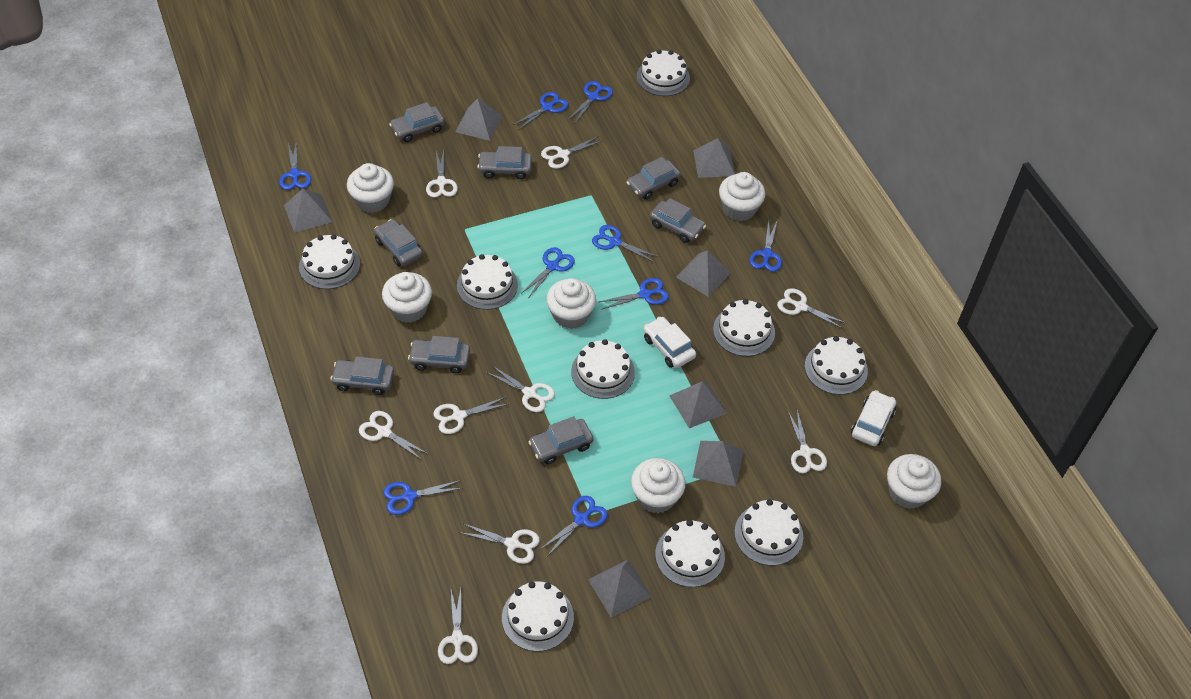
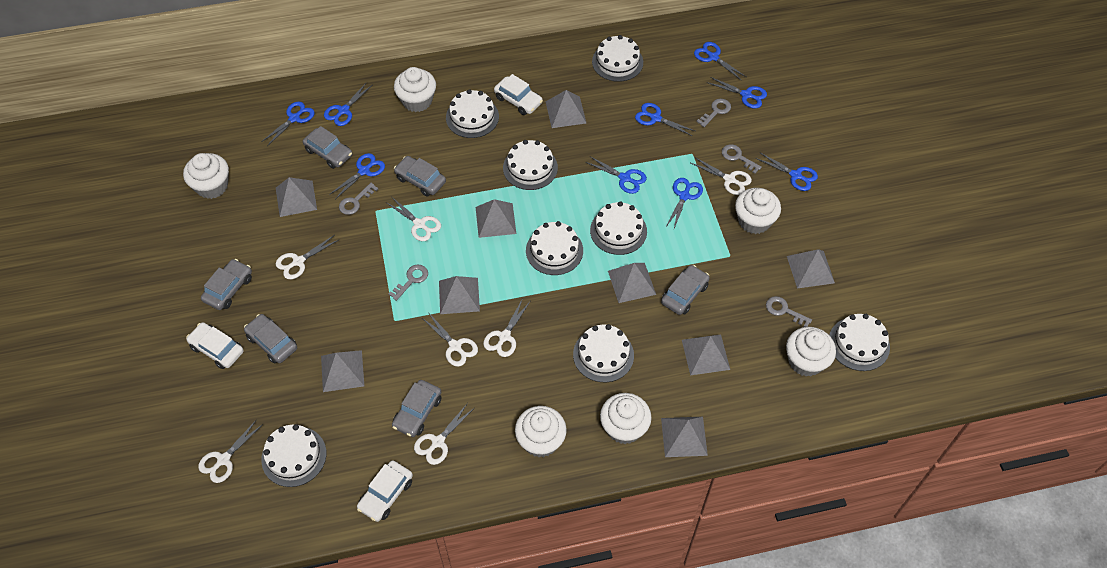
grey car: [330,356,394,395] [374,219,423,266] [389,102,445,142] [408,336,470,373] [477,146,532,179] [528,416,594,464] [626,157,681,200] [650,198,706,243] = 8 -> [201,259,252,310] [244,314,297,364] [303,126,352,169] [392,380,441,437] [394,156,446,197] [661,265,710,315] = 6
grey key: none = 0 -> [339,183,378,215] [388,265,428,301] [697,99,731,127] [722,144,762,174] [766,296,812,327] = 5
grey pyramid: [284,188,332,233] [455,98,502,141] [588,559,652,618] [669,381,727,428] [676,250,731,297] [693,138,735,178] [693,441,743,487] = 7 -> [276,177,317,217] [321,350,364,392] [439,276,480,314] [475,199,516,238] [546,90,586,128] [608,263,656,303] [661,417,708,457] [682,334,730,375] [787,249,835,289] = 9
white cake: [299,234,360,289] [457,254,518,310] [502,581,574,652] [571,339,635,399] [636,50,690,96] [655,520,725,587] [713,299,775,356] [734,499,803,566] [805,336,868,395] = 9 -> [261,424,326,487] [446,89,499,138] [503,140,558,190] [526,221,583,275] [573,324,634,382] [590,201,647,255] [592,35,643,82] [829,314,890,371] = 8
white car: [643,317,696,368] [851,390,896,446] = 2 -> [186,322,244,369] [357,460,413,522] [494,74,543,115] = 3
white scissors: [359,411,428,461] [426,151,458,198] [433,397,508,434] [438,588,478,664] [459,524,540,564] [486,365,555,412] [541,136,602,169] [777,288,846,329] [787,410,827,473] = 9 -> [198,419,263,483] [276,235,338,279] [386,197,441,241] [414,404,474,465] [422,312,478,366] [483,298,530,357] [691,157,752,195] = 7

